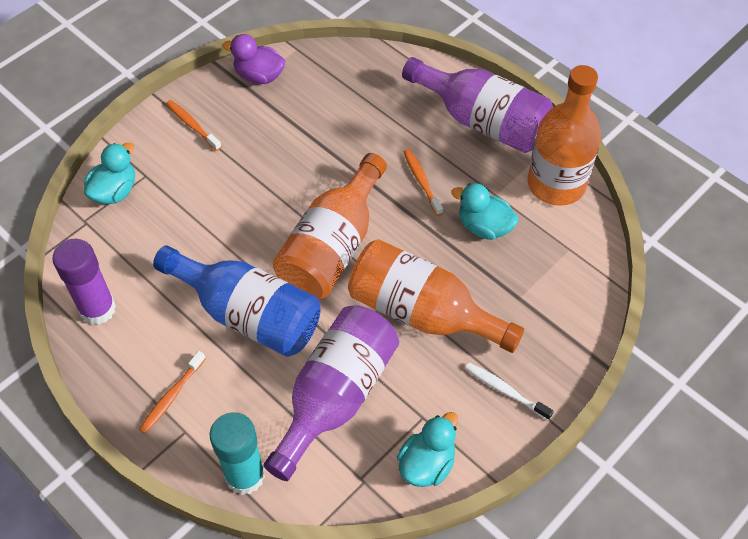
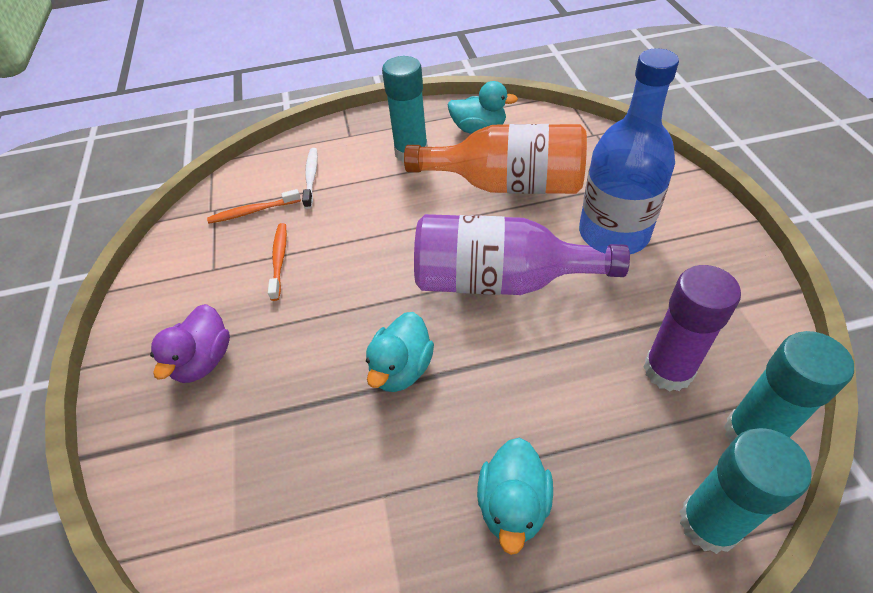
orange bottle: [273,153,387,299] [348,239,524,353] [528,65,601,206] = 3 -> [404,124,587,194] = 1
orange toothbrush: [139,351,206,434] [166,100,221,151] [403,149,443,216] = 3 -> [207,189,301,224] [268,223,287,301] = 2
purple bottle: [264,305,399,481] [402,57,553,153] = 2 -> [414,214,630,295] = 1
turquoise glue stick: [210,412,265,495] = 1 -> [382,56,428,163] [680,428,812,554] [724,331,854,444] = 3

